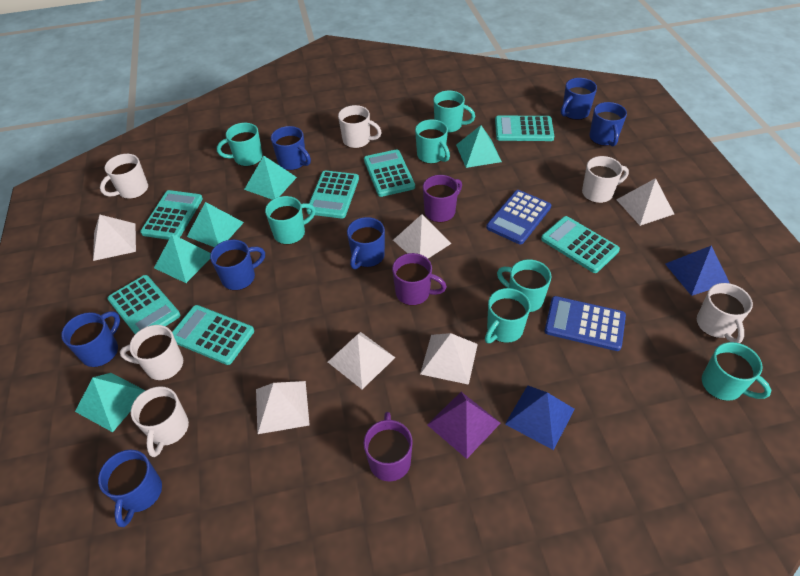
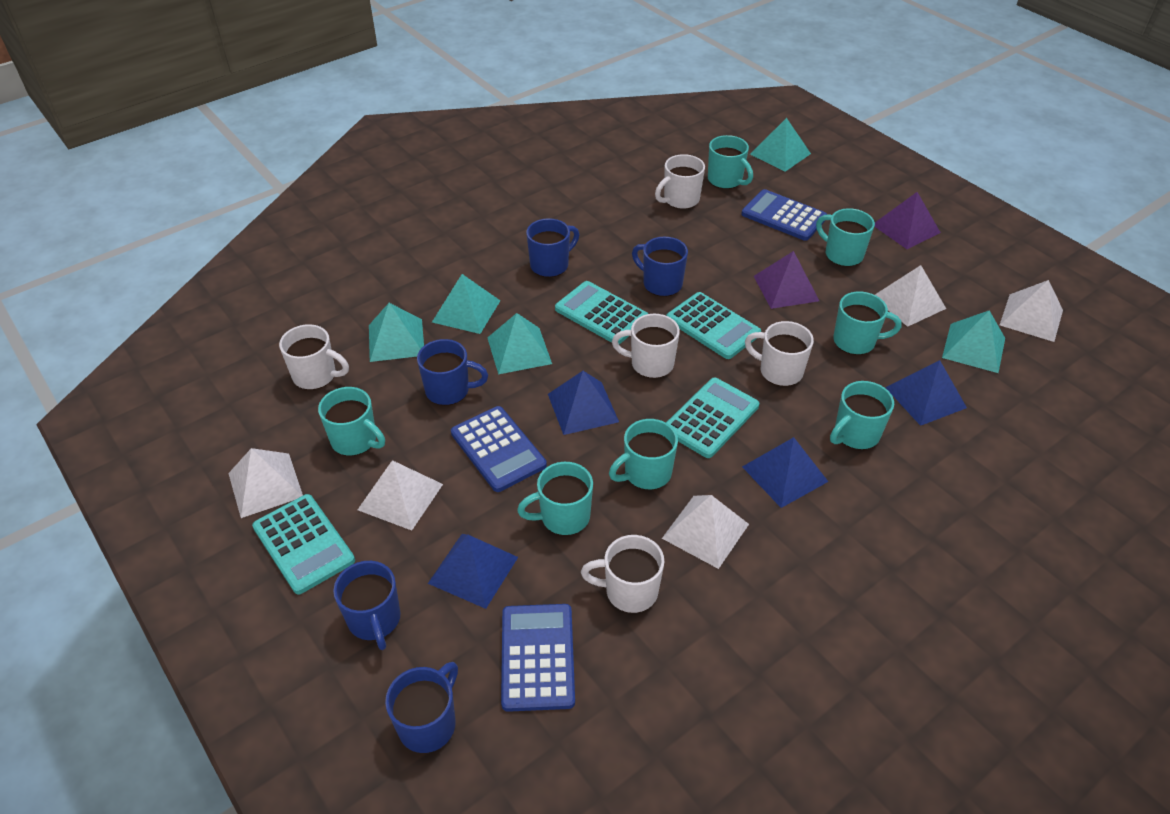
blue calculator: [486,190,551,244] [545,296,626,351] = 2 -> [451,406,547,492] [501,604,575,712] [741,189,827,241] = 3
blue mug: [61,311,120,367] [98,450,162,527] [210,240,265,291] [271,126,311,170] [347,217,385,269] [561,78,597,120] [589,102,627,147] = 7 -> [333,561,401,650] [385,662,458,753] [417,339,488,406] [526,218,579,277] [632,237,688,297] = 5
blue pyramid: [505,385,575,450] [665,245,729,296] = 2 -> [428,534,518,609] [548,371,619,435] [742,437,828,508] [885,360,967,426] = 4
purple mug: [364,412,413,481] [392,253,447,306] [423,175,462,223] = 3 -> none = 0
purple pyramid: [427,392,501,459] = 1 -> [754,251,819,309] [874,192,941,249] = 2
turquoise calculator: [107,275,181,334] [140,190,203,240] [172,305,254,365] [306,170,359,219] [364,149,415,197] [495,116,554,141] [541,216,620,273] = 7 -> [252,494,355,594] [555,281,648,344] [666,292,761,359] [666,378,759,458] = 4
white mug: [100,154,148,199] [120,325,183,380] [131,386,189,457] [338,105,382,149] [582,156,629,203] [697,283,753,343] = 6 -> [279,324,349,390] [581,535,665,613] [612,314,680,378] [655,154,705,209] [745,321,814,387] = 5
white pyramid: [93,214,136,261] [256,381,310,434] [328,332,395,389] [393,214,451,258] [420,333,478,385] [616,178,674,226] = 6 -> [228,448,303,518] [358,460,443,531] [662,495,749,569] [875,265,946,327] [1000,280,1063,342] = 5

